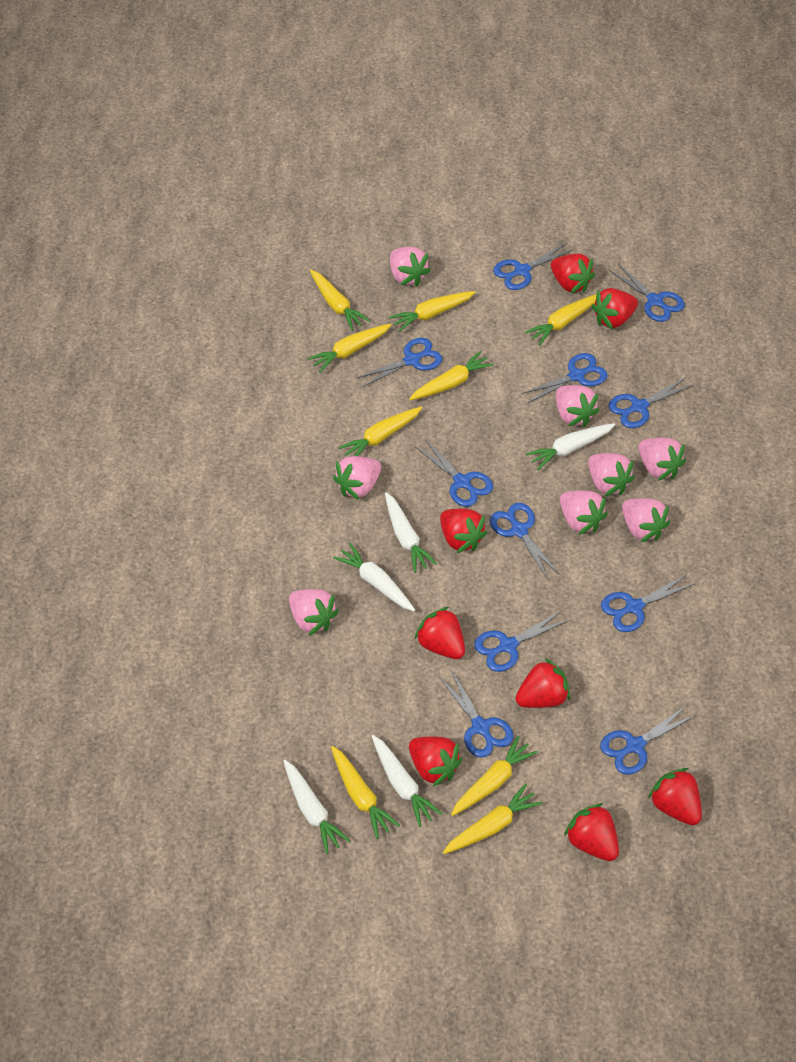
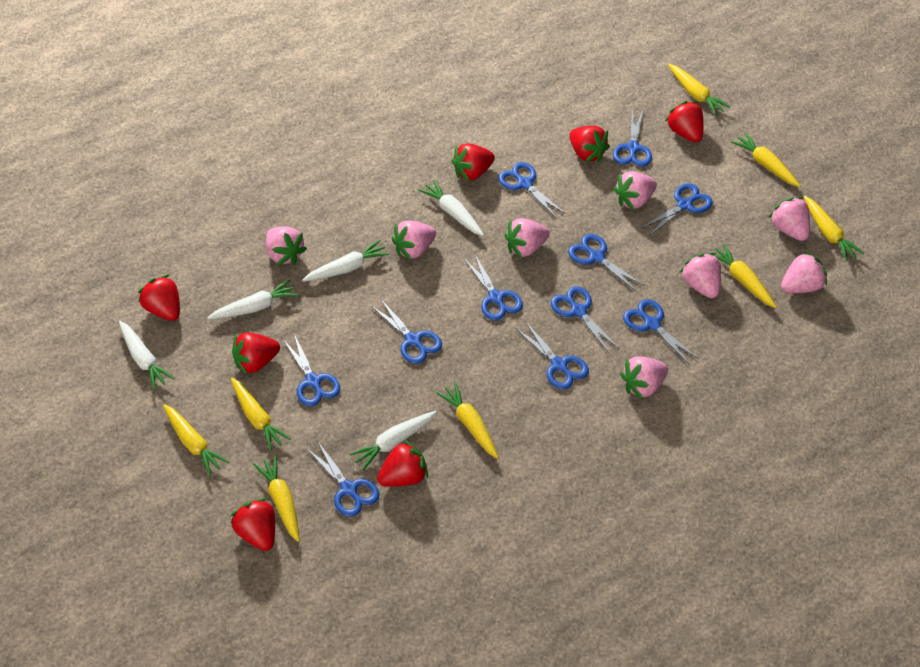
red strawberry: [409,737,463,787] [415,607,465,659] [440,508,488,553] [516,658,570,708] [551,254,595,293] [564,803,619,861] [592,288,638,329] [648,768,702,825] = 8 -> [138,275,180,321] [230,498,275,551] [232,332,280,375] [377,440,428,487] [452,143,495,182] [569,126,610,162] [665,101,704,142] = 7
yellow carrot: [308,324,392,373] [310,270,370,331] [331,746,400,839] [338,406,422,456] [389,291,476,332] [409,351,494,400] [443,784,542,854] [451,736,538,816] [525,294,597,345] = 9 -> [163,404,229,476] [231,377,291,451] [253,455,299,542] [436,382,499,459] [668,64,731,116] [708,244,776,308] [731,132,801,187] [804,196,864,261] = 8

